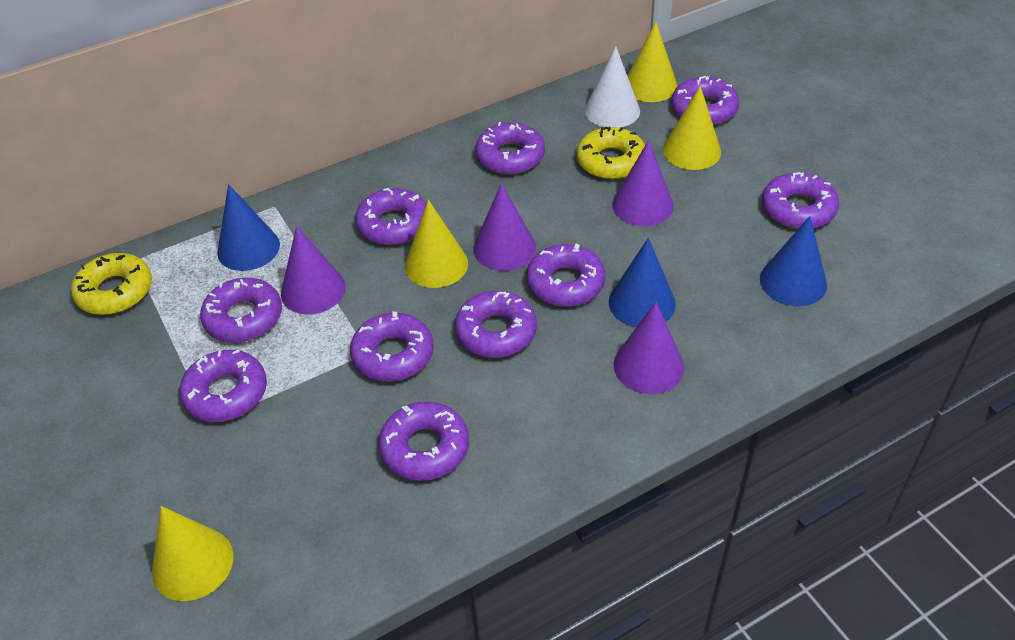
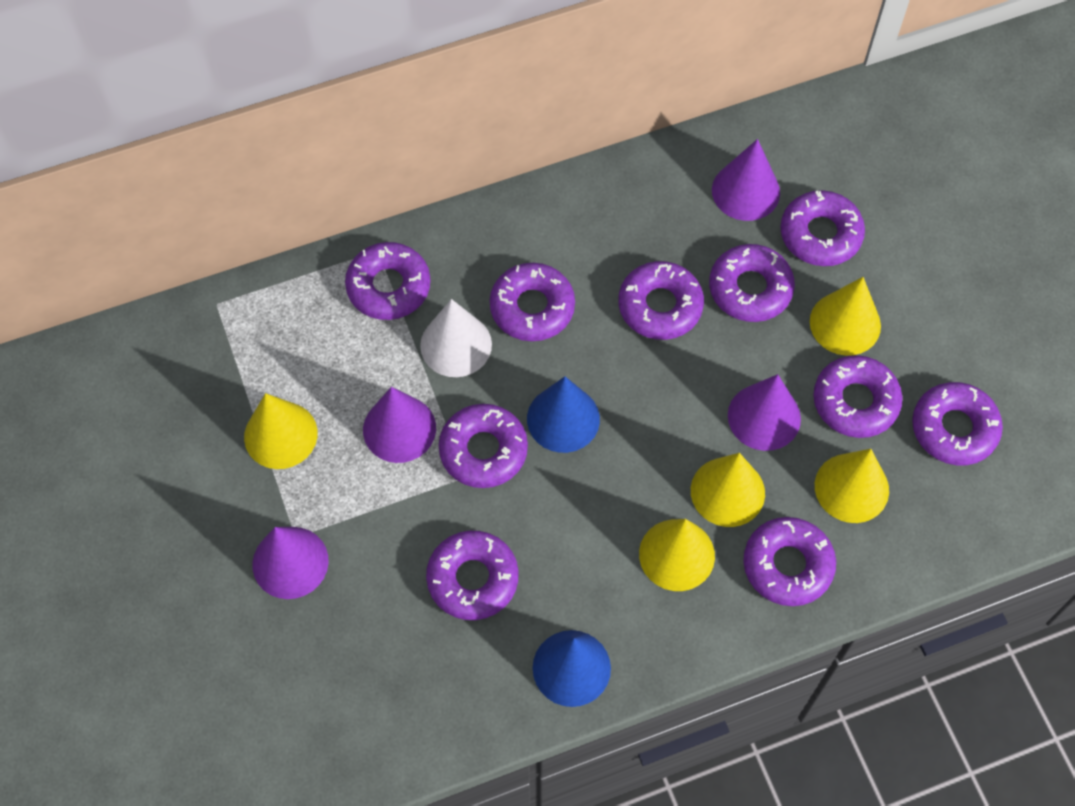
blue cone: [217,184,280,271] [609,238,676,327] [760,216,827,306] = 3 -> [527,377,600,453] [533,630,611,707] = 2
yellow cone: [152,506,233,601] [405,200,468,288] [627,22,678,102] [663,86,721,170] = 4 -> [244,393,318,469] [639,519,715,591] [691,453,765,527] [810,277,881,356] [815,449,889,523] = 5
yellow donut: [71,253,152,315] [576,127,645,180] = 2 -> none = 0

